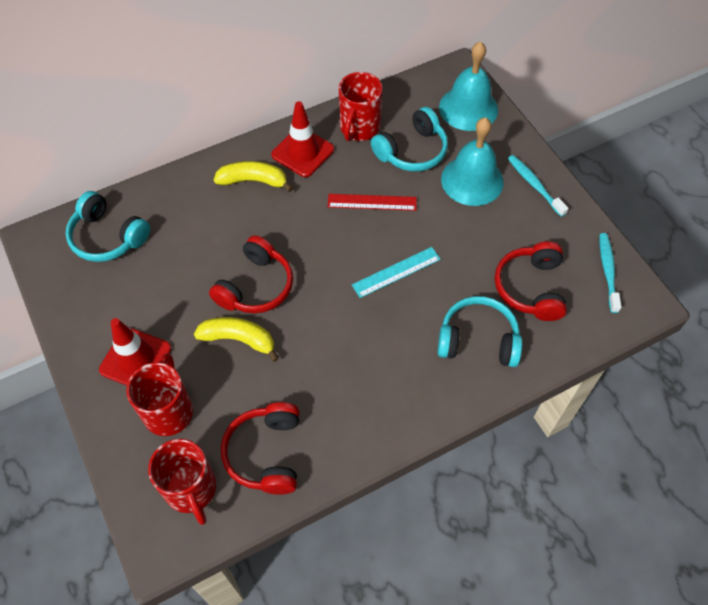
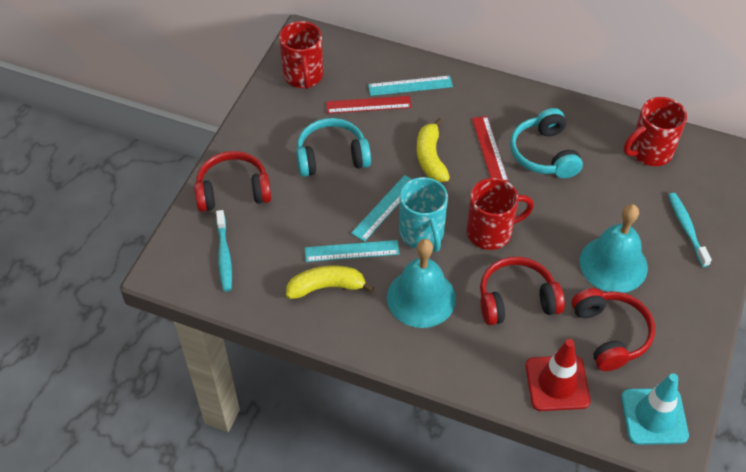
red ruler: [328,194,417,211] = 1 -> [326,96,412,114] [472,116,509,182] = 2
red traffic cone: [99,318,172,386] [271,101,334,177] = 2 -> [526,339,591,411] = 1
turquoise headphones: [66,191,150,262] [371,107,448,171] [437,296,523,367] = 3 -> [296,118,371,177] [510,108,583,178] = 2
turquoise mug: none = 0 -> [399,177,448,252] = 1
turquoise ruler: [352,247,441,298] = 1 -> [305,240,399,262] [351,175,412,242] [368,76,453,96] = 3
turquoise traffic cone: none = 0 -> [621,373,689,445] = 1

